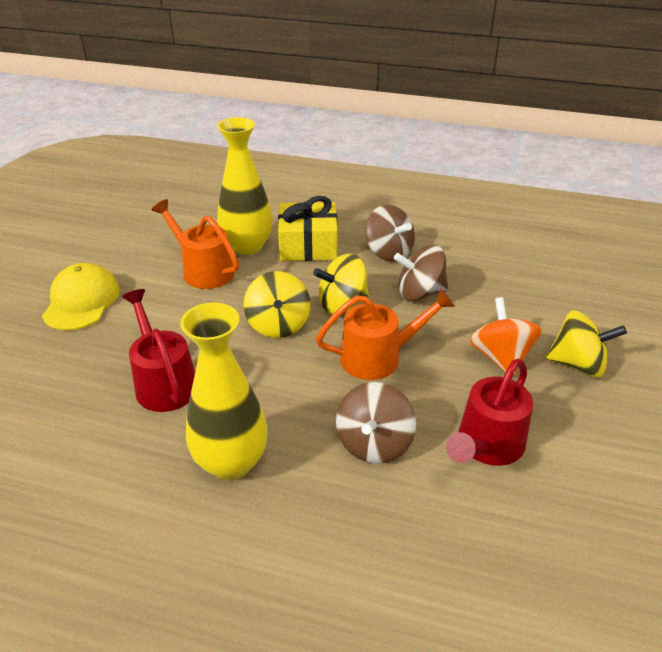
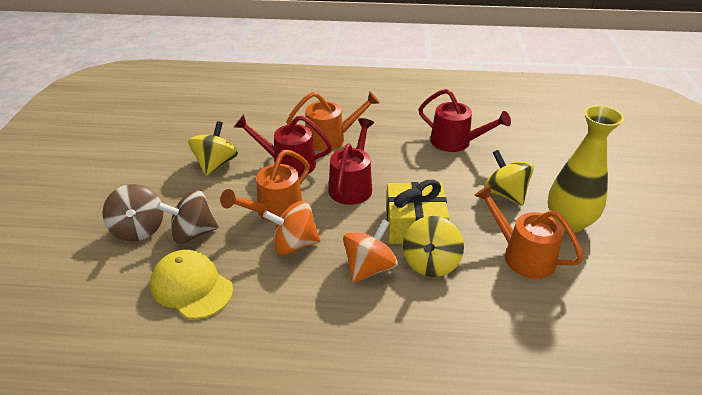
brown spinning top: [336,382,416,464] [365,205,415,262] [394,245,448,301] = 3 -> [102,184,163,241] [157,189,219,244] = 2
orange spinning top: [470,297,542,377] = 1 -> [263,201,321,255] [343,219,398,283] = 2
orange watering can: [152,199,239,289] [316,289,455,380] = 2 -> [220,150,310,223] [287,92,380,151] [474,185,583,279] = 3
red watering can: [122,289,195,412] [446,358,533,466] = 2 -> [234,115,332,177] [328,118,374,205] [419,89,511,152] = 3
yellow vase: [180,302,268,480] [217,117,273,255] = 2 -> [548,105,624,233] = 1

